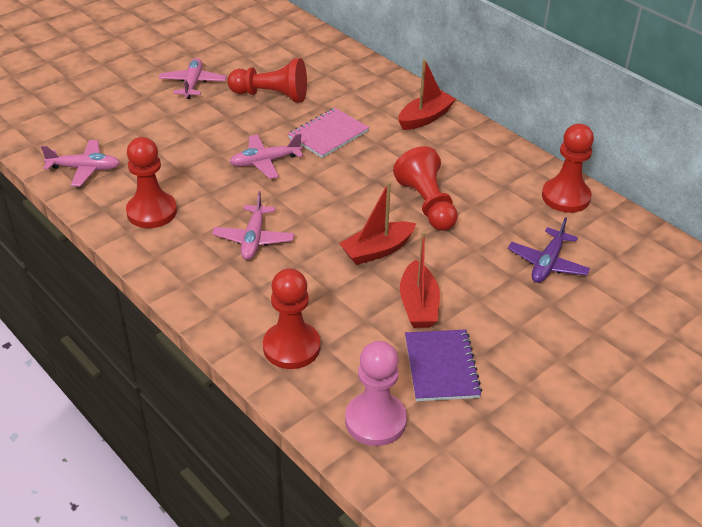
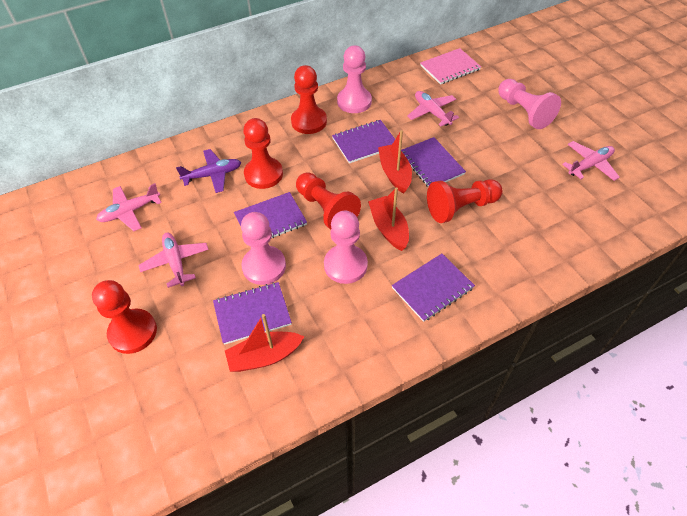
pink pawn: [345,341,407,446] = 1 -> [241,212,286,285] [324,211,368,284] [337,45,372,113] [498,79,561,129] = 4
purple notebook: [405,329,482,401] = 1 -> [213,282,292,345] [234,192,307,238] [332,120,395,164] [392,254,475,322] [401,137,466,187] = 5

